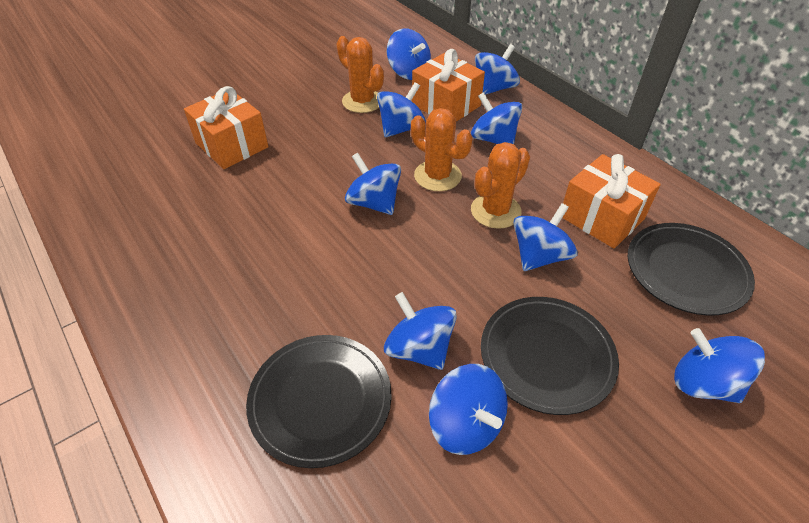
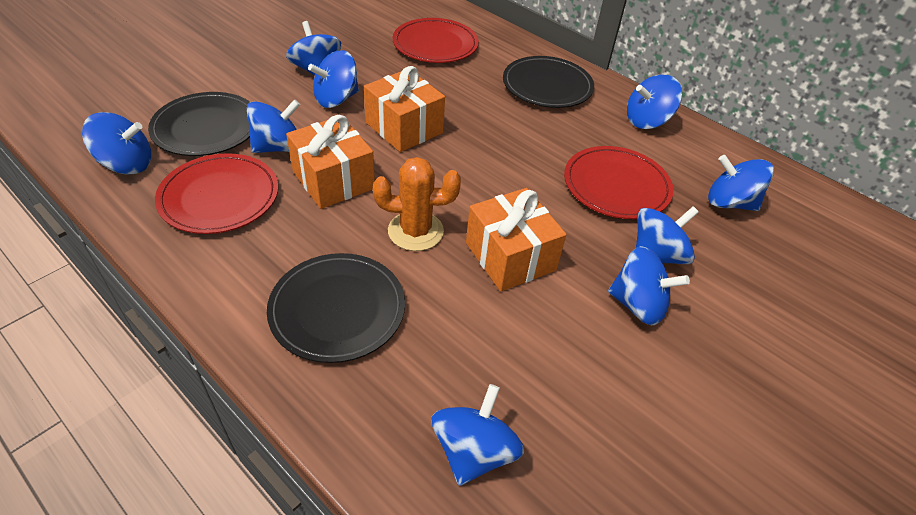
orange cactus: [336,36,384,113] [411,108,472,191] [471,142,530,229] = 3 -> [373,157,461,251] = 1
red plate: none = 0 -> [155,153,278,234] [393,18,479,63] [564,146,674,219] = 3

